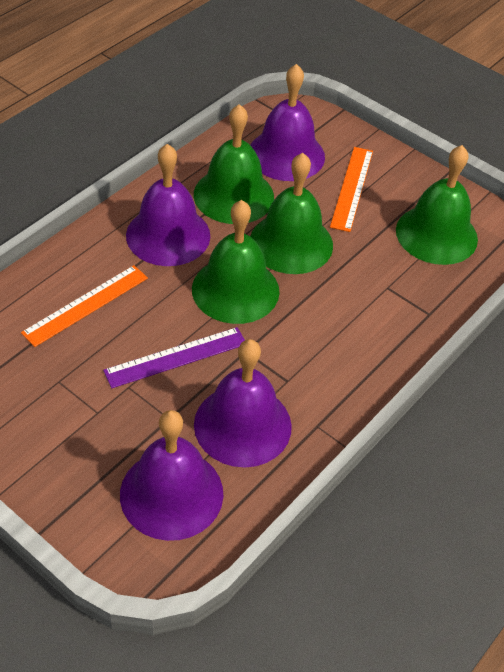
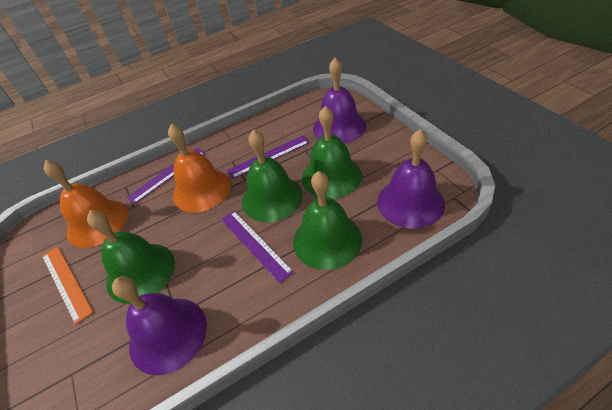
orange bell: none = 0 -> [44,160,128,248] [168,124,231,213] = 2
orange ruler: [21,265,148,347] [330,147,373,232] = 2 -> [42,246,93,325] = 1
purple bell: [120,410,223,541] [126,144,210,266] [194,339,292,467] [250,64,325,181] = 4 -> [112,276,207,375] [313,58,366,144] [377,129,445,229] = 3
purple ruler: [103,327,245,388] = 1 -> [127,148,205,204] [221,211,294,283] [227,135,310,179] = 3

